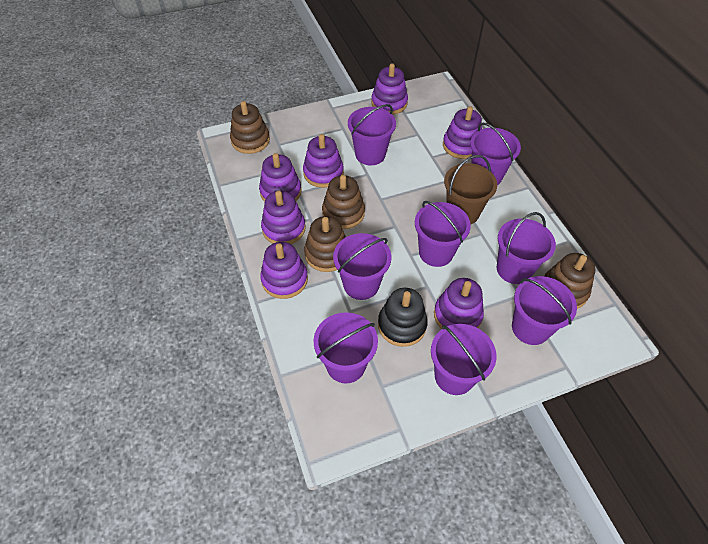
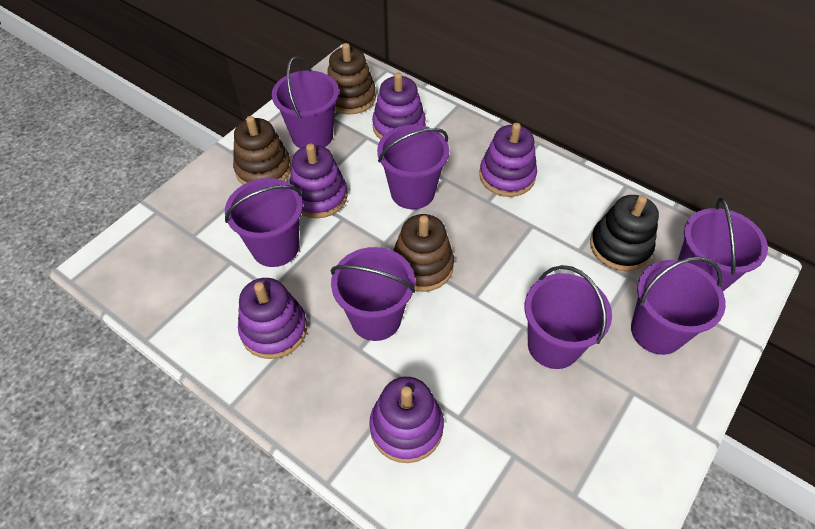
brown bucket: [444,155,497,224] = 1 -> none = 0
brown stacking toy: [230,101,270,154] [304,216,346,272] [322,175,365,229] [544,253,595,309] = 4 -> [233,116,291,185] [327,43,376,115] [393,214,454,292] = 3
purple bucket: [314,312,378,383] [333,233,391,300] [348,104,396,165] [415,201,471,267] [431,324,496,395] [470,123,521,185] [497,212,556,284] [512,276,577,345] = 8 -> [225,178,303,267] [272,56,339,148] [331,247,416,341] [377,125,449,209] [524,265,612,369] [631,257,726,355] [678,198,768,291] = 7
purple stacking toy: [259,153,302,202] [260,242,308,299] [261,191,306,244] [303,134,344,188] [371,63,408,115] [434,278,484,329] [443,106,482,159] = 7 -> [238,278,307,359] [289,144,348,218] [369,377,444,463] [372,72,426,139] [479,123,537,197] = 5

